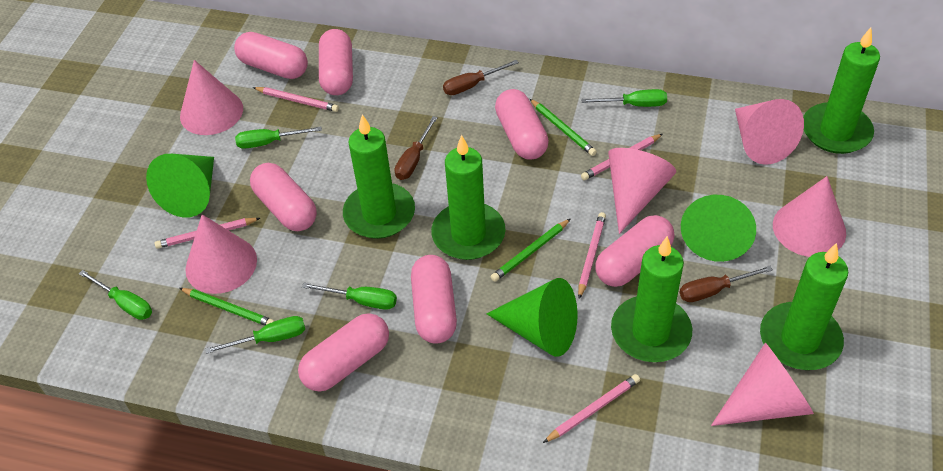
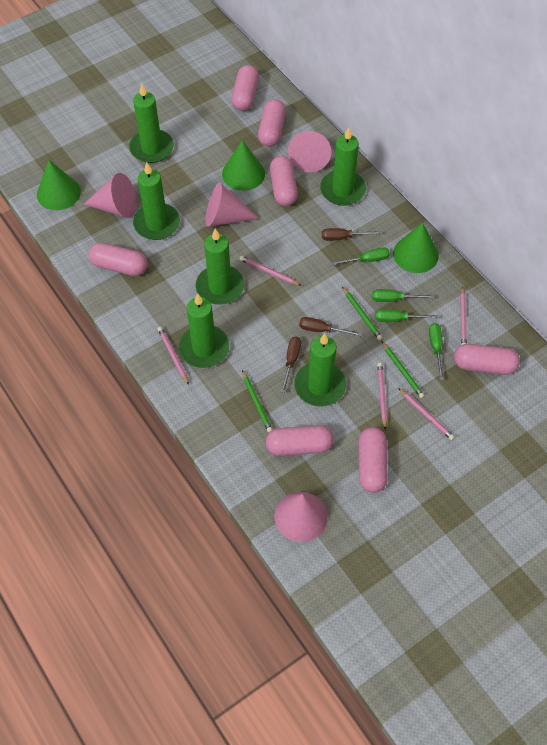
green candle: [343,114,415,239] [431,135,505,260] [611,236,692,362] [760,243,848,370] [803,28,880,154] = 5 -> [129,83,174,163] [133,162,180,240] [179,293,229,368] [196,229,244,305] [294,333,346,407] [320,127,366,206] = 6
green screwdriver: [79,270,152,320] [205,316,305,354] [235,127,322,149] [302,283,397,310] [581,89,667,107] = 5 -> [331,247,390,266] [372,289,434,302] [375,309,438,322] [429,323,444,380] = 4
pink cone: [180,60,243,135] [185,214,257,294] [608,148,676,234] [711,343,814,426] [735,99,804,165] [773,176,846,257] = 6 -> [84,173,137,218] [206,183,259,227] [274,492,328,542] [288,131,331,172] = 4

